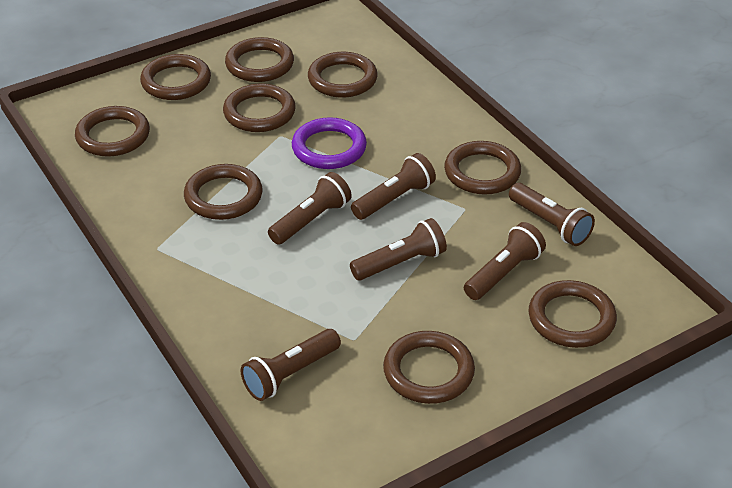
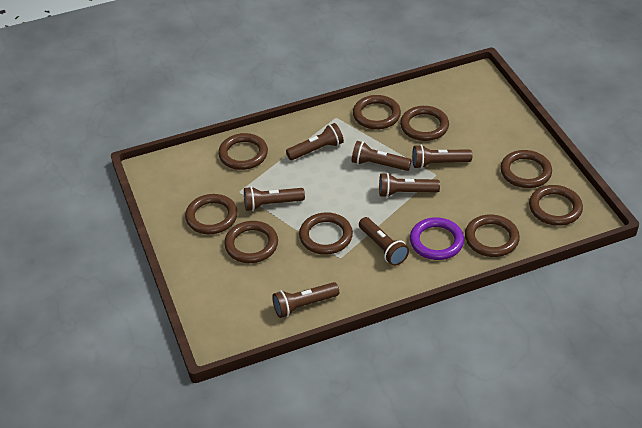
brown flashlight: [240,329,341,401] [268,172,352,245] [350,218,447,280] [351,153,436,220] [464,222,546,300] [509,183,595,246] = 6 -> [244,186,305,211] [272,282,339,318] [286,123,344,160] [352,141,412,171] [359,217,409,266] [379,173,440,197] [412,145,472,169] = 7

